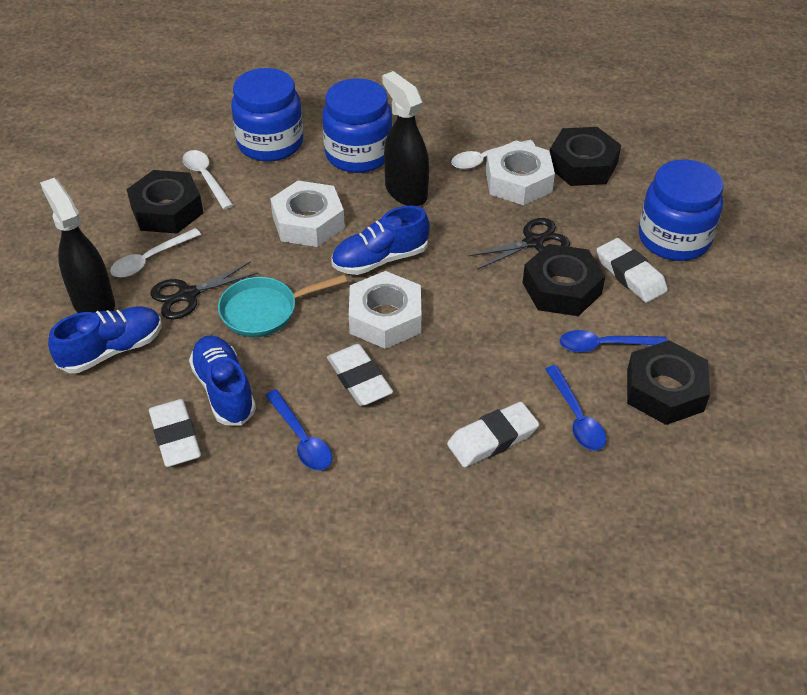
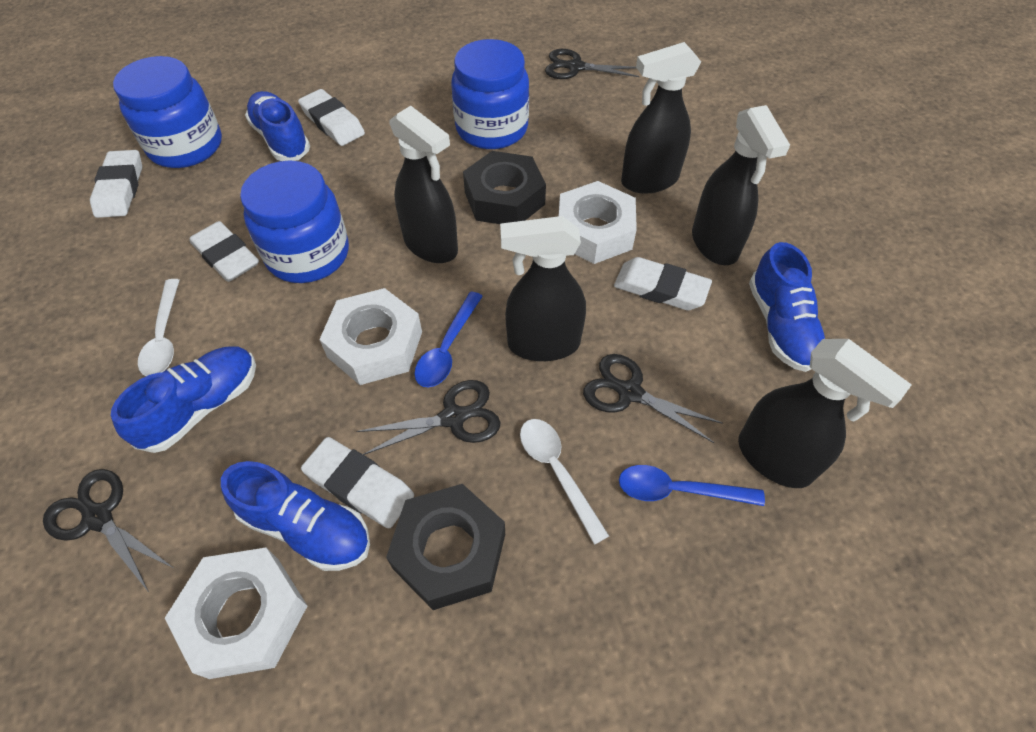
black nut: [127,170,203,234] [522,244,605,316] [550,127,621,186] [627,340,710,425] = 4 -> [386,484,505,610] [463,151,546,224] = 2
black scissors: [150,262,259,320] [468,218,570,270] = 2 -> [43,469,173,592] [356,380,501,455] [545,49,640,79] [583,354,723,443] = 4
black spray bottle: [40,178,115,313] [382,71,429,206] = 2 -> [389,106,458,263] [500,216,586,361] [621,42,701,194] [692,105,790,265] [738,339,912,488] = 5
blue shoe: [48,306,162,373] [189,335,256,426] [331,206,430,275] = 3 -> [111,346,256,453] [221,461,370,571] [245,91,310,161] [749,242,825,372] = 4
blue spoon: [265,389,332,471] [545,365,606,451] [559,330,667,352] = 3 -> [414,291,483,387] [619,465,765,506] = 2
turquoise pan: [218,275,347,337] = 1 -> none = 0
white eraser: [149,399,201,467] [327,344,393,406] [447,402,539,467] [597,238,668,303] = 4 -> [90,150,142,218] [189,221,259,282] [298,89,365,146] [301,437,414,528] [614,257,712,310] = 5
white spoon: [110,228,201,278] [183,150,233,209] [451,140,535,169] = 3 -> [138,279,179,376] [520,419,609,545] = 2

